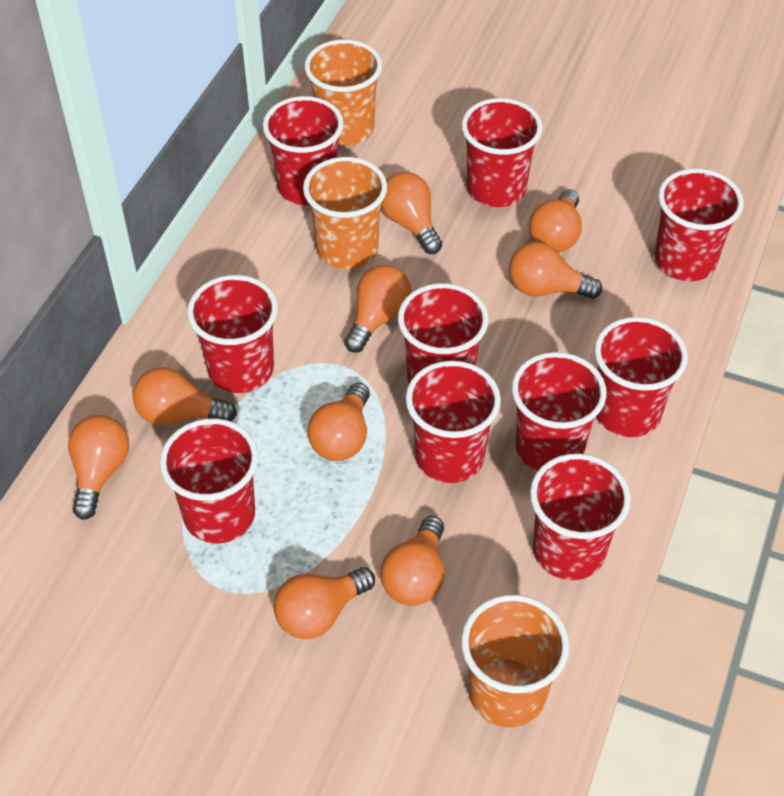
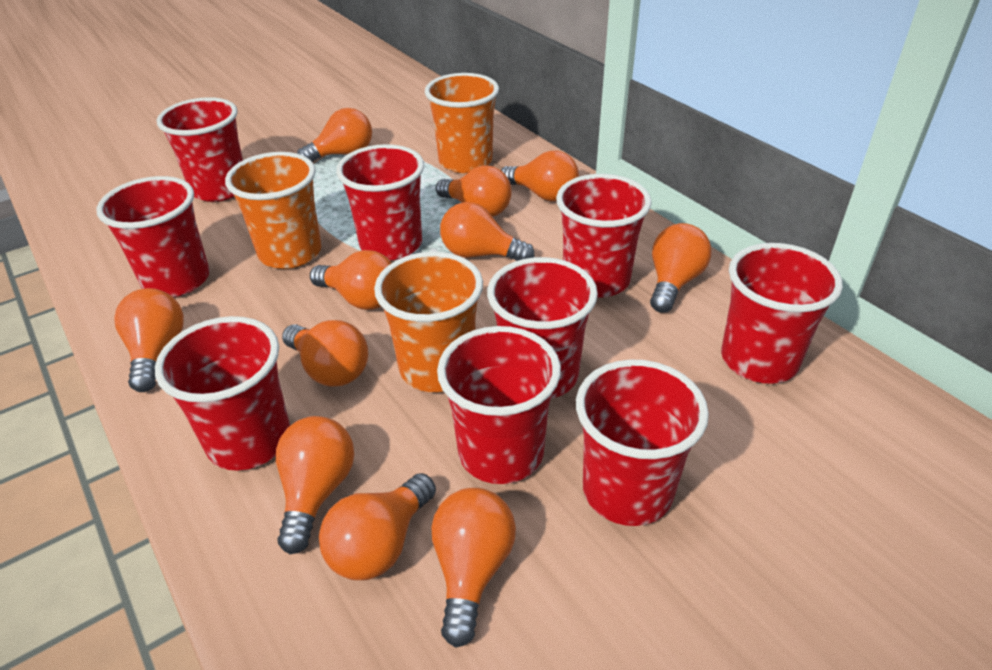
orange light bulb: [68,415,129,520] [133,367,237,426] [274,567,375,639] [308,382,370,461] [344,265,412,353] [381,172,442,254] [381,516,444,606] [509,242,602,299] [529,189,582,253] = 9 -> [114,288,184,392] [276,416,354,554] [282,320,368,387] [297,108,372,162] [310,250,392,310] [319,473,436,580] [431,488,516,648] [436,165,512,217] [440,202,534,261] [501,150,579,201] [650,223,712,313] = 11
red cup: [160,419,258,544] [187,275,278,393] [263,96,344,205] [398,283,489,383] [405,361,501,483] [461,98,543,207] [512,352,606,471] [530,454,631,580] [594,317,688,437] [655,168,744,281] = 10 -> [97,176,210,297] [155,316,290,470] [157,97,243,202] [336,144,424,260] [437,326,561,484] [487,257,598,399] [556,174,652,298] [576,359,709,526] [721,243,843,384] = 9

